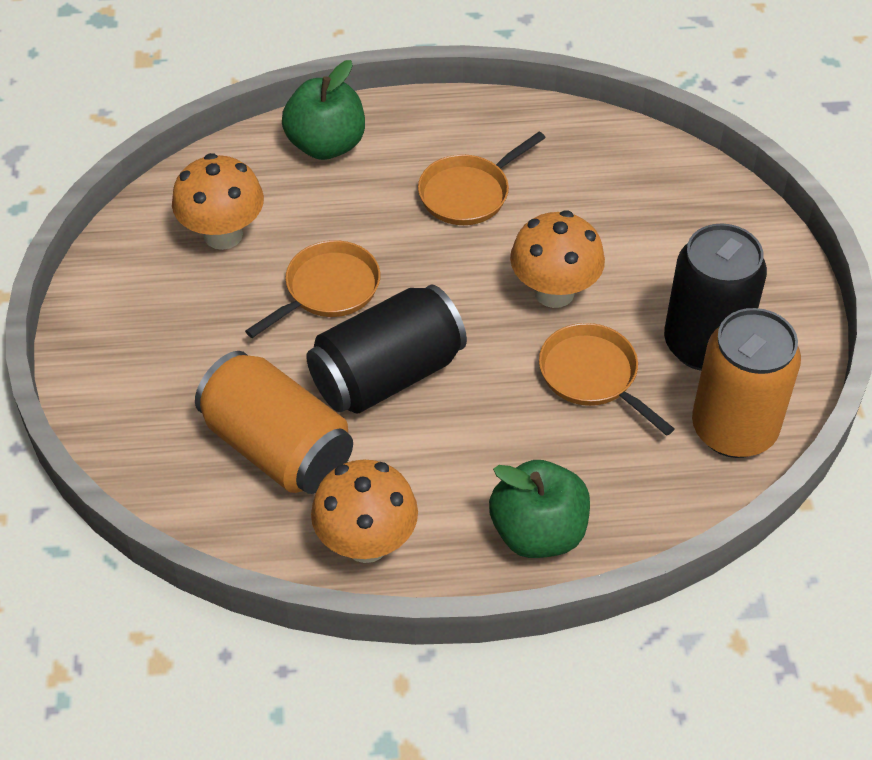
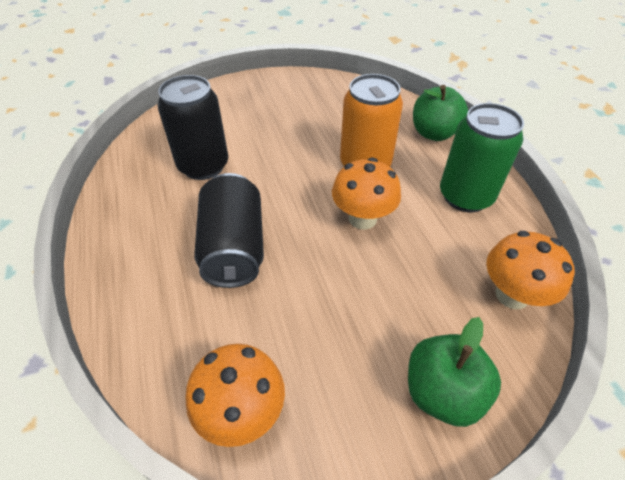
green can: none = 0 -> [440,103,524,212] = 1
orange can: [195,351,353,494] [692,308,801,458] = 2 -> [340,74,403,167] = 1
orange pan: [245,240,380,338] [418,132,546,225] [539,323,675,436] = 3 -> none = 0

